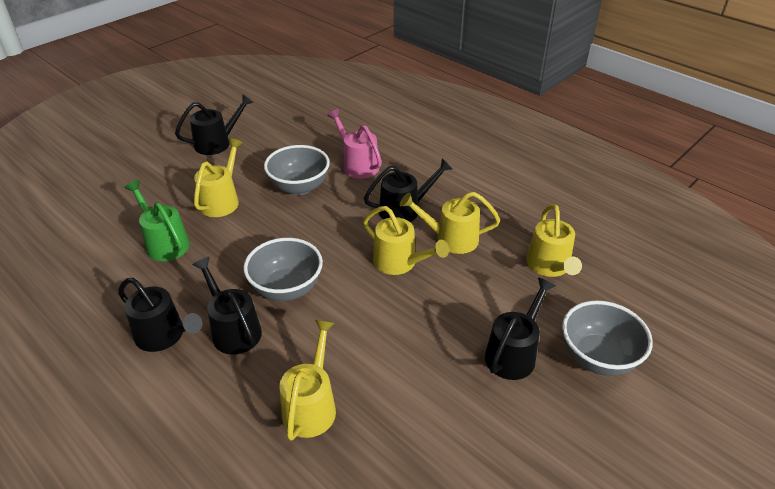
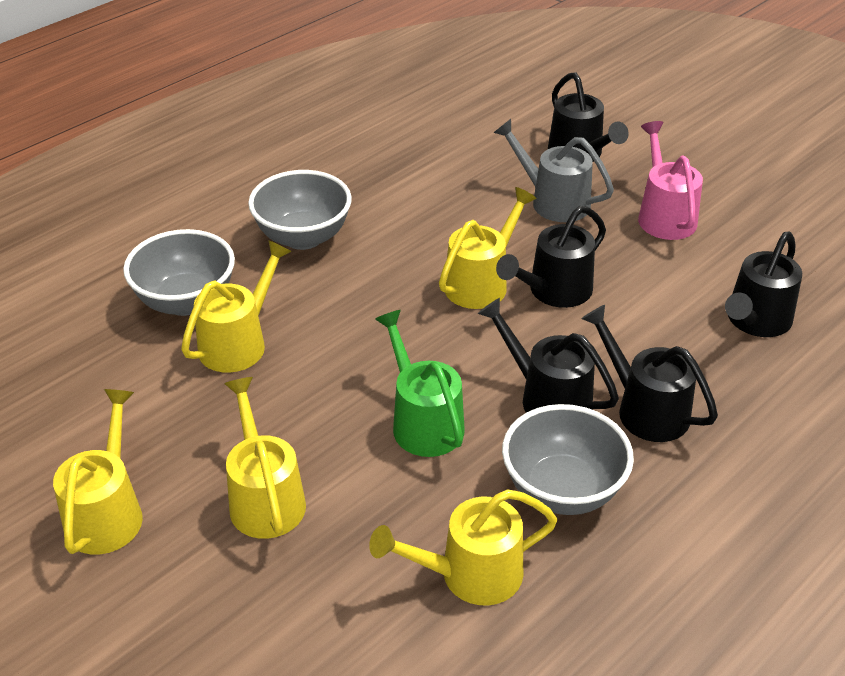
grey watering can: none = 0 -> [493,119,614,222] = 1

